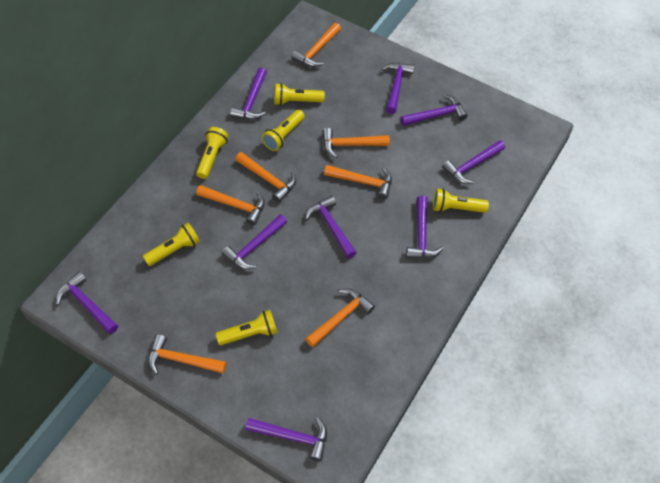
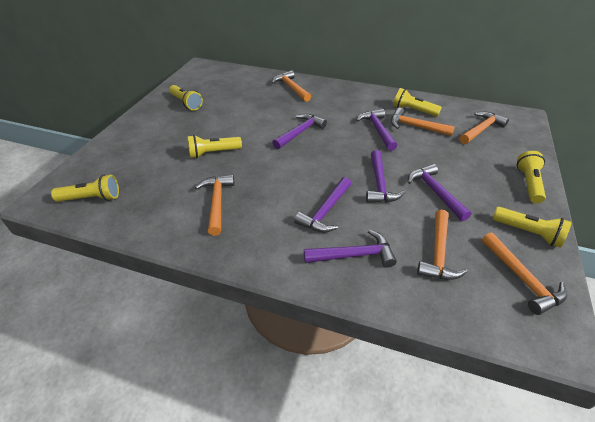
orange hammer: [148,334,227,375] [196,185,265,226] [235,152,296,203] [292,23,341,67] [305,289,375,347] [322,128,390,158] [324,165,392,199] = 7 -> [195,174,234,236] [272,70,311,102] [391,108,455,136] [417,210,468,280] [460,111,509,144] [482,232,567,315] = 6
purple hammer: [56,272,118,334] [222,214,287,269] [230,68,267,120] [246,417,327,462] [305,195,357,259] [382,63,415,114] [401,94,468,126] [406,195,444,258] [442,140,505,184] = 9 -> [272,114,327,149] [294,177,352,233] [304,229,397,268] [356,109,397,151] [366,150,405,203] [408,164,471,221] = 6

